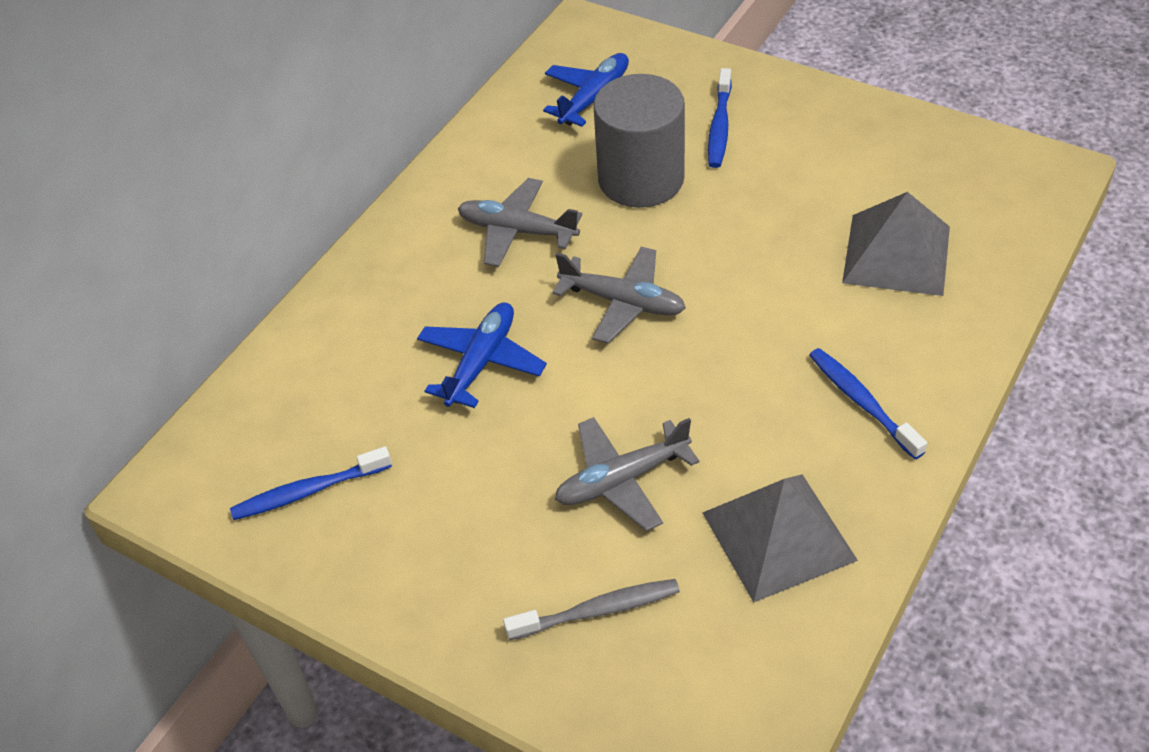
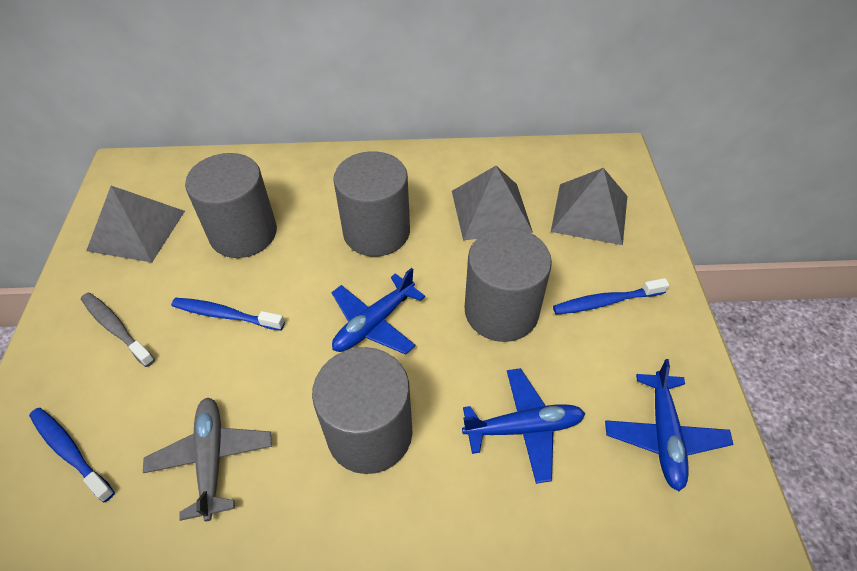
blue plane: [417,302,547,408] [543,53,629,127] = 2 -> [331,268,425,355] [462,368,585,484] [605,359,733,491] = 3
grey cylinder: [593,74,685,208] = 1 -> [185,153,277,258] [312,347,412,474] [333,151,410,257] [465,227,552,342] = 4
grey plane: [458,178,582,267] [553,246,686,344] [555,417,699,531] = 3 -> [143,397,272,521] = 1
grey pyramid: [703,474,858,603] [842,192,950,296] = 2 -> [86,186,185,263] [452,166,533,240] [551,168,627,245] = 3

